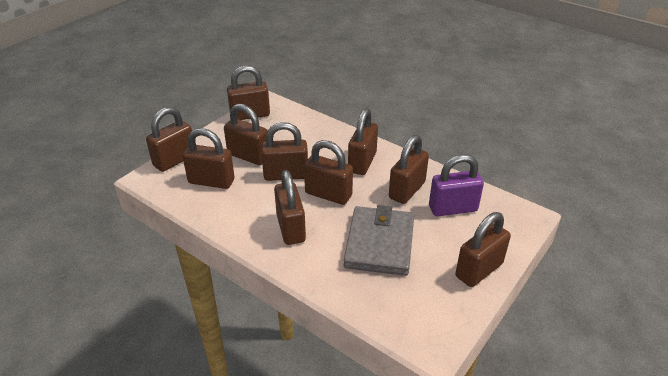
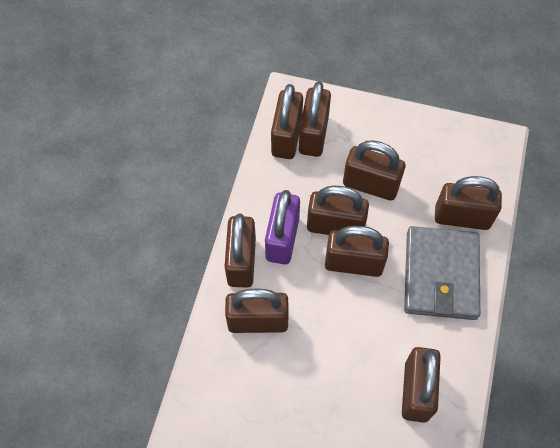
brown padlock: [146,107,192,172] [182,128,235,189] [224,104,268,165] [227,65,270,120] [261,122,308,181] [274,170,306,245] [304,140,353,205] [348,108,378,175] [389,135,429,204] [455,212,511,287] = 10 -> [224,214,256,288] [225,289,289,333] [271,84,303,159] [299,81,331,157] [307,186,369,235] [325,226,389,277] [343,140,406,201] [402,347,441,423] [435,176,502,230] = 9

